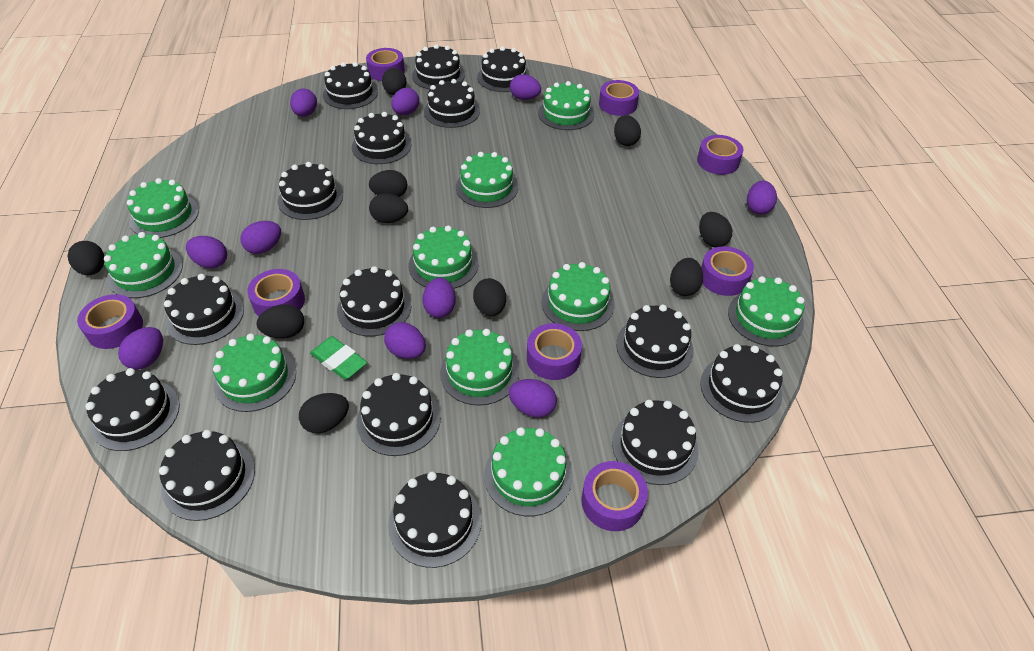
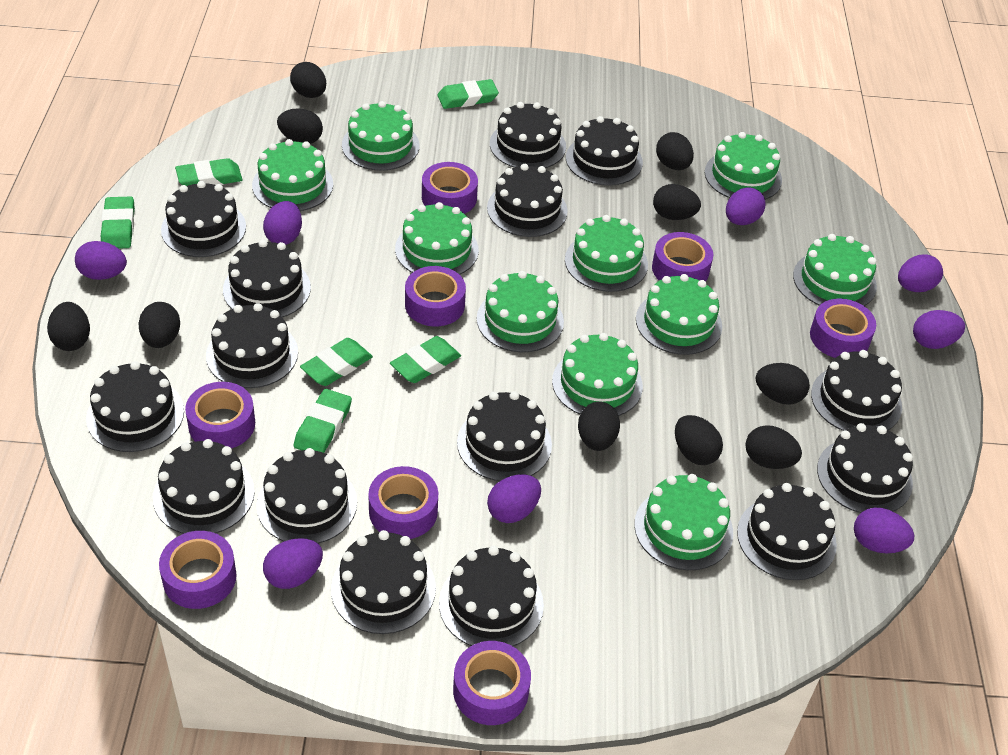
green eraser: [310,336,367,380] = 1 -> [101,197,135,249] [175,158,243,186] [294,389,352,453] [300,338,373,386] [390,336,461,383] [437,79,499,109] = 6
purple egg: [118,327,163,370] [186,236,227,268] [240,221,281,254] [290,88,317,117] [384,322,426,359] [391,88,419,115] [422,277,456,318] [508,379,557,418] [510,74,541,100] [747,181,777,215] = 10 -> [75,241,127,280] [263,201,302,245] [263,538,323,589] [487,474,541,523] [726,187,765,225] [854,508,914,553] [898,255,943,292] [913,310,965,349] = 8

